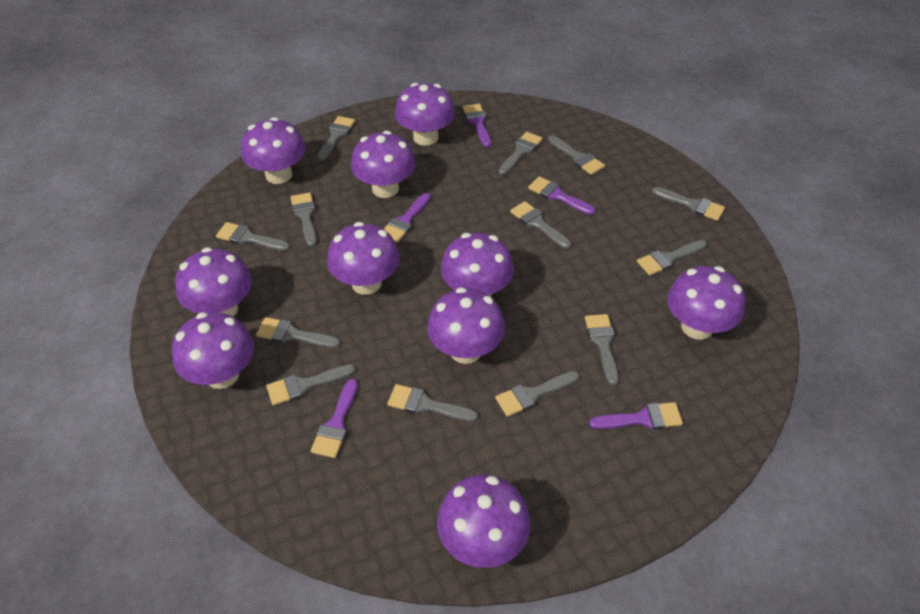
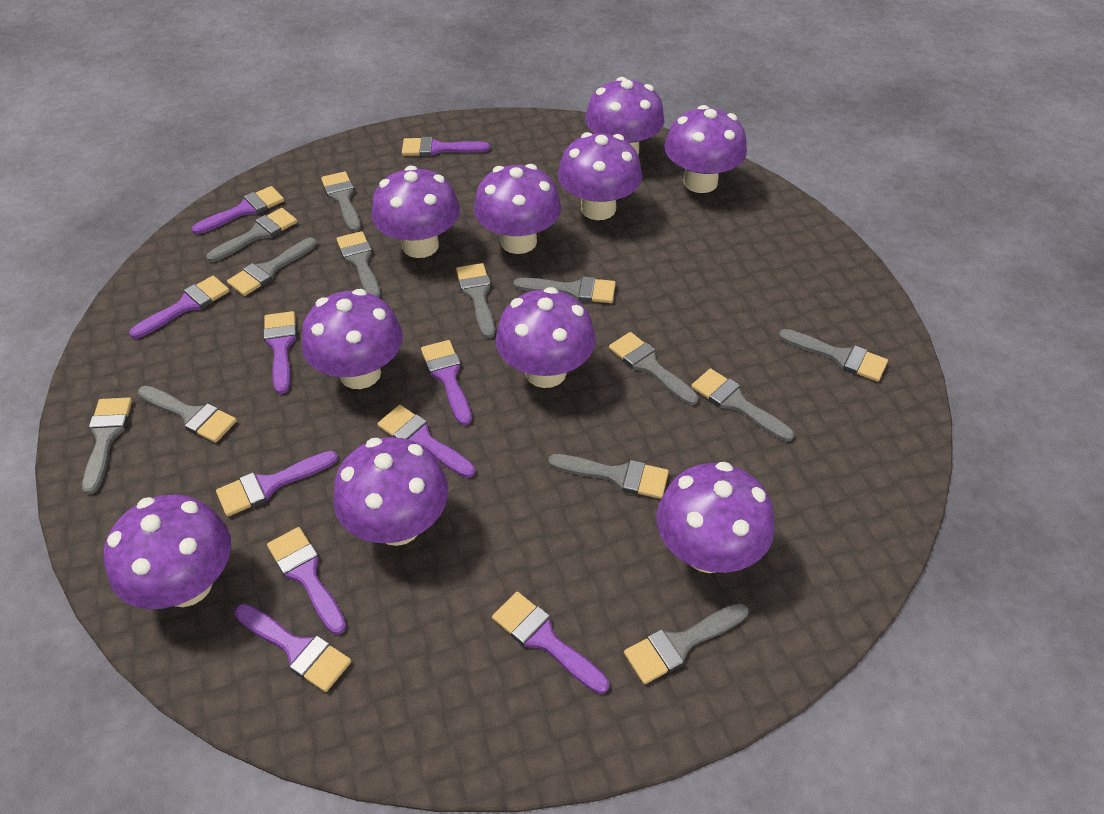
purple brush: [311,379,358,458] [384,193,431,243] [463,104,491,147] [528,176,595,215] [589,402,683,429] = 5 -> [129,276,229,339] [192,186,284,234] [216,451,338,516] [234,603,351,692] [263,311,297,394] [267,527,346,635] [377,405,475,478] [402,137,490,156] [421,340,472,426] [492,592,609,694] = 10

